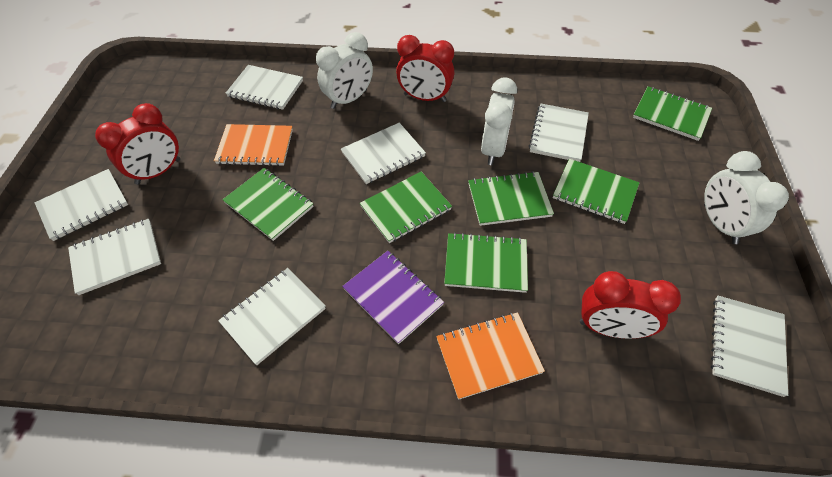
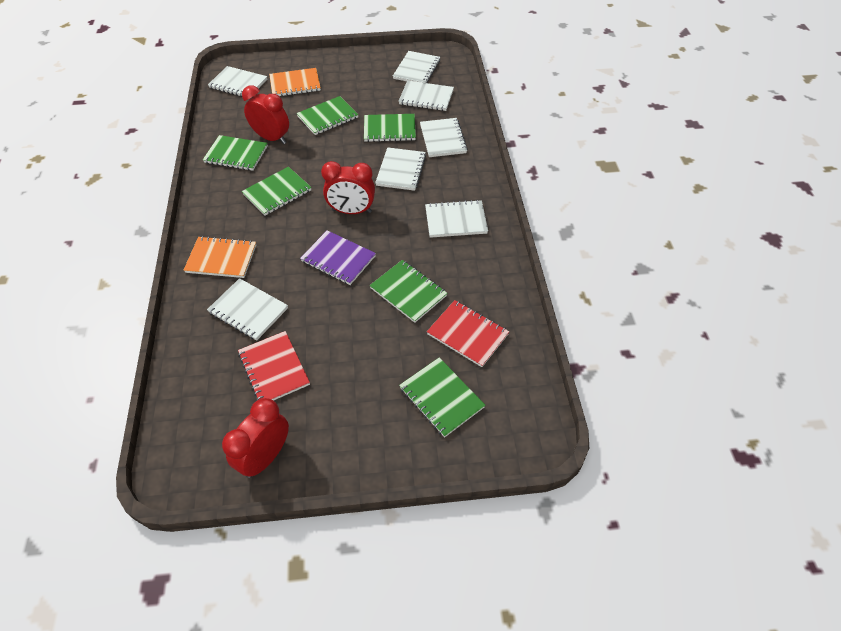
red notebook: none = 0 -> [238,331,310,401] [427,300,509,367] = 2
white clock: [316,32,373,109] [481,78,517,165] [704,151,789,244] = 3 -> none = 0

